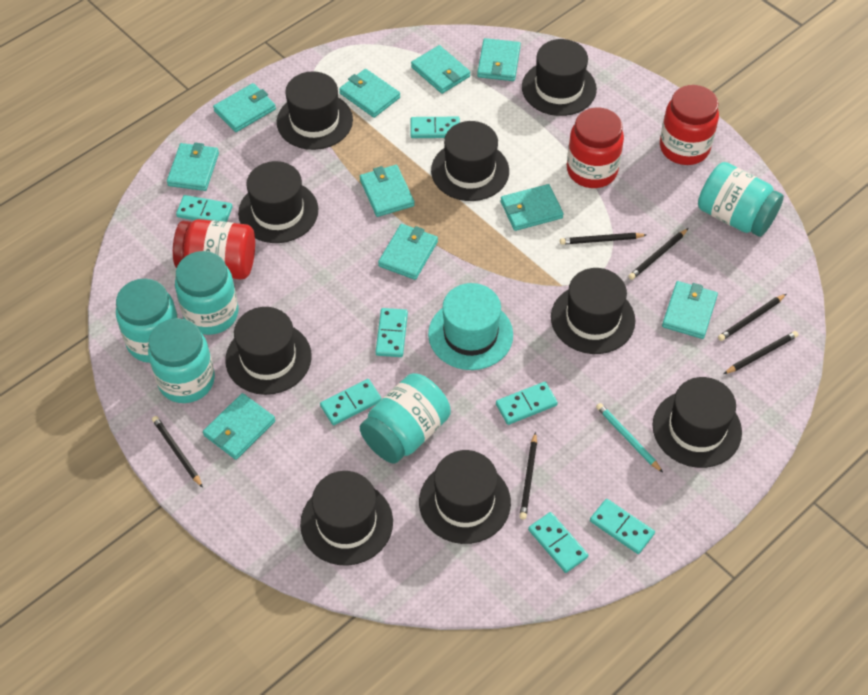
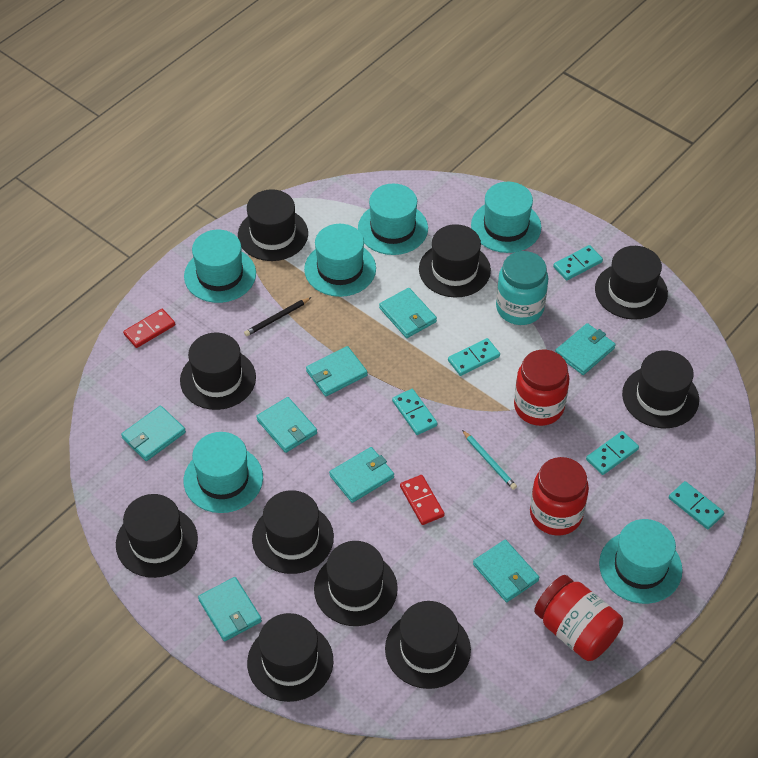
black hat: [225,307,312,395] [238,161,318,243] [277,71,353,150] [300,471,393,566] [419,450,511,544] [431,121,509,201] [522,39,597,116] [551,268,635,354] [652,377,742,468] = 9 -> [116,494,198,578] [180,332,256,410] [238,189,308,261] [247,613,333,702] [252,490,334,574] [314,541,398,626] [385,601,471,689] [419,224,491,298] [595,246,668,320] [622,350,699,428] = 10
black pencil: [152,416,203,488] [519,432,537,520] [560,233,647,245] [629,228,689,280] [718,294,786,341] [724,331,798,374] = 6 -> [244,297,312,336] = 1
red domino: none = 0 -> [123,309,175,348] [400,475,445,525] = 2
turquoise domino: [176,195,233,222] [320,379,382,425] [376,308,408,357] [410,117,460,138] [496,382,558,425] [528,512,588,573] [590,499,655,554] = 7 -> [392,389,437,435] [448,338,500,376] [553,245,603,281] [586,431,639,475] [669,481,724,529] = 5
turquoise hat: [428,283,513,370] = 1 -> [184,230,256,303] [184,432,263,513] [304,224,376,297] [358,184,428,255] [471,182,541,253] [599,519,683,604] = 6
turquoise jar: [116,278,178,363] [148,318,215,403] [175,251,238,335] [360,373,451,464] [698,162,784,237] = 5 -> [496,251,548,325] = 1
turquoise wallet: [167,143,219,191] [203,393,275,460] [213,83,276,132] [339,69,400,118] [360,165,415,217] [378,224,438,280] [411,45,470,94] [477,38,521,81] [501,184,564,231] [662,281,718,339] = 10 -> [121,406,186,461] [198,577,262,641] [256,397,317,453] [306,346,368,396] [329,447,394,503] [379,288,437,338] [473,539,539,602] [555,323,616,375] = 8

